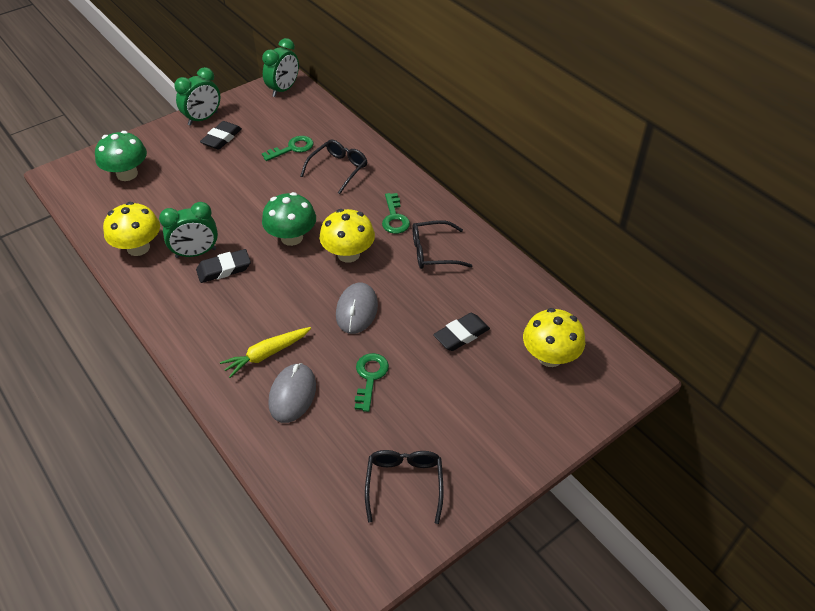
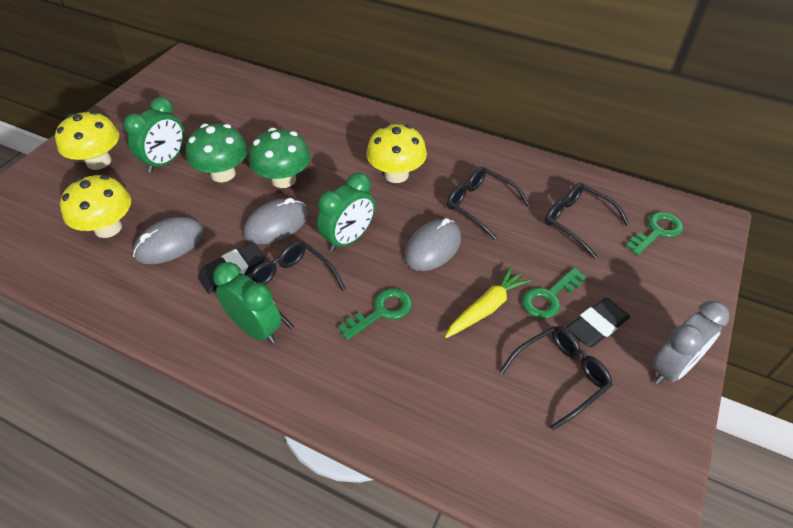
black eraser: [196,249,251,283] [200,121,242,150] [433,313,490,351] = 3 -> [198,242,265,294] [567,298,630,348] = 2
black glasses: [301,140,367,194] [365,450,444,524] [412,220,472,269] = 3 -> [249,241,346,329] [447,167,530,240] [499,326,613,431] [545,182,629,259] = 4
grey clock: none = 0 -> [652,301,729,385] = 1
grey mouse: [268,363,316,423] [336,283,378,334] = 2 -> [133,217,204,264] [244,198,308,244] [404,218,461,271] = 3

